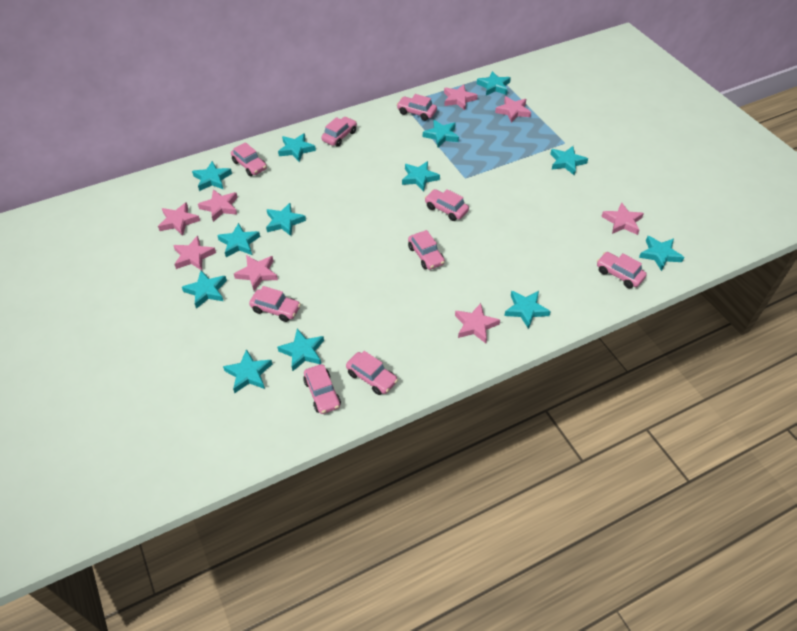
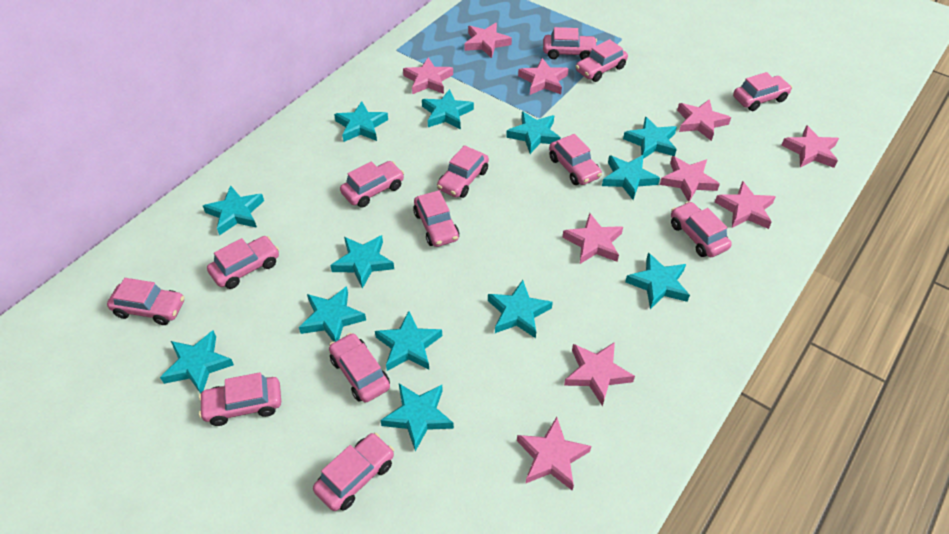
pink car: [231,142,267,176] [249,286,301,322] [303,364,341,414] [321,117,357,147] [346,351,398,395] [396,94,437,121] [408,230,445,270] [425,189,469,221] [597,252,647,288] = 9 -> [107,278,184,325] [199,372,281,426] [207,236,279,289] [313,433,394,511] [329,333,390,403] [340,161,404,207] [413,190,459,247] [437,145,489,198] [543,27,597,60] [549,134,602,185] [575,39,628,82] [671,201,732,257] [733,72,792,111] = 13
pink star: [158,202,200,236] [173,236,216,270] [198,189,238,222] [234,255,278,291] [444,84,478,110] [455,303,500,343] [495,96,531,123] [601,202,644,235] = 8 -> [403,58,453,94] [464,23,512,58] [517,417,591,491] [518,58,569,95] [562,213,623,264] [564,342,635,406] [660,156,720,202] [677,99,731,141] [715,181,776,229] [781,125,839,168] = 10

